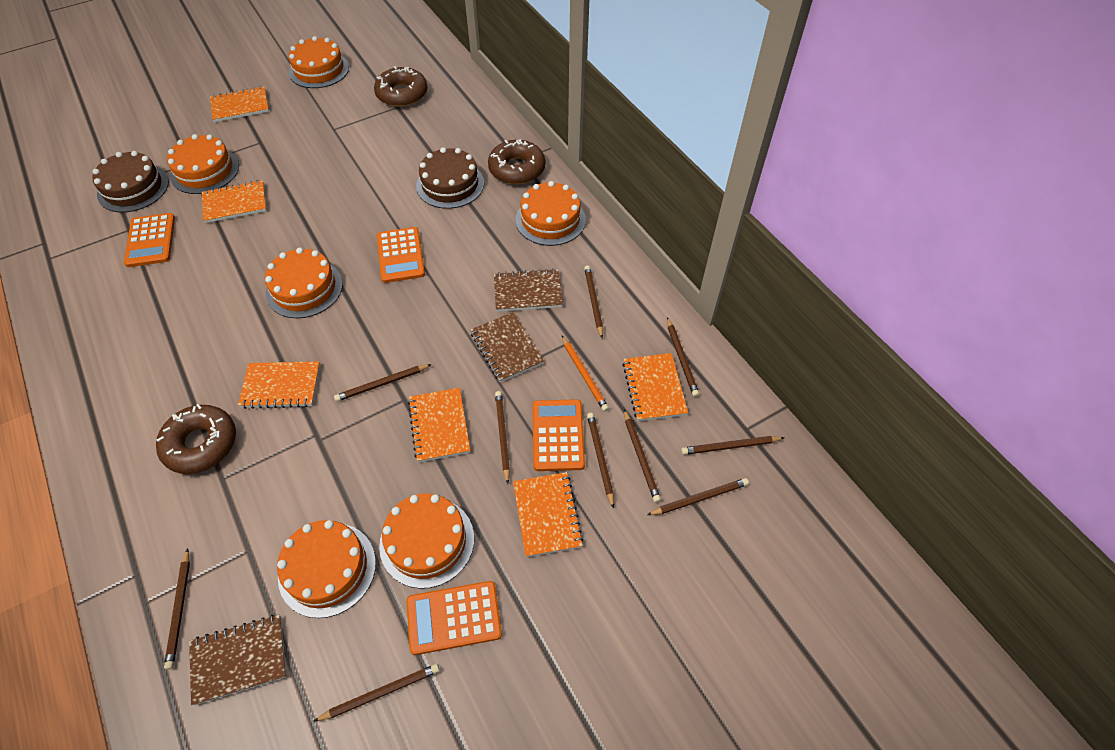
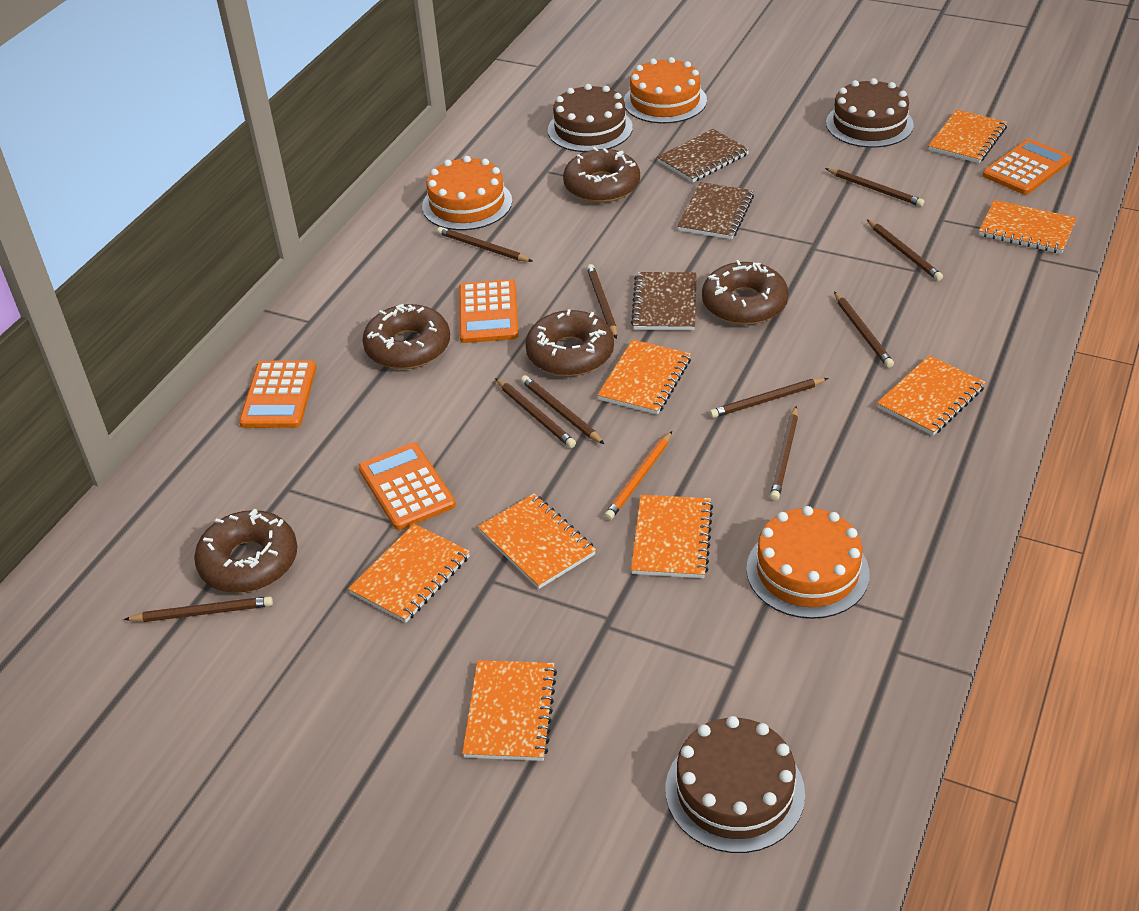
brown cake: [92,151,169,212] [416,147,484,209] = 2 -> [548,84,633,152] [665,716,805,853] [826,78,914,148] = 3
brown donut: [156,404,236,474] [374,66,427,107] [488,139,545,184] = 3 -> [194,508,297,593] [362,304,450,369] [525,309,614,376] [563,147,640,203] [702,260,789,325] = 5
orange cake: [167,134,239,194] [265,248,343,318] [277,520,376,618] [289,36,349,88] [379,494,474,589] [516,181,586,246] = 6 -> [422,156,512,230] [624,57,707,123] [746,506,870,619] = 3
orange notebook: [202,180,267,223] [210,86,269,122] [238,361,320,409] [408,388,470,462] [513,472,583,557] [622,353,688,421] = 6 -> [348,524,470,623] [462,660,557,761] [478,494,596,589] [597,340,691,415] [631,495,713,578] [877,355,986,436] [928,110,1007,163] [979,200,1077,254] = 8

